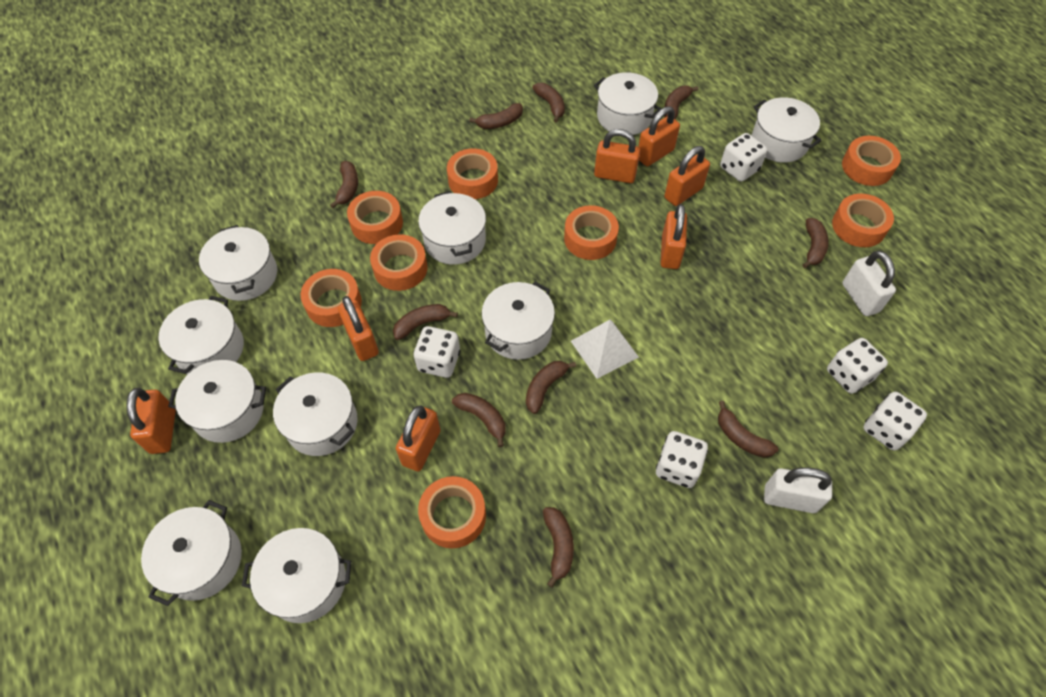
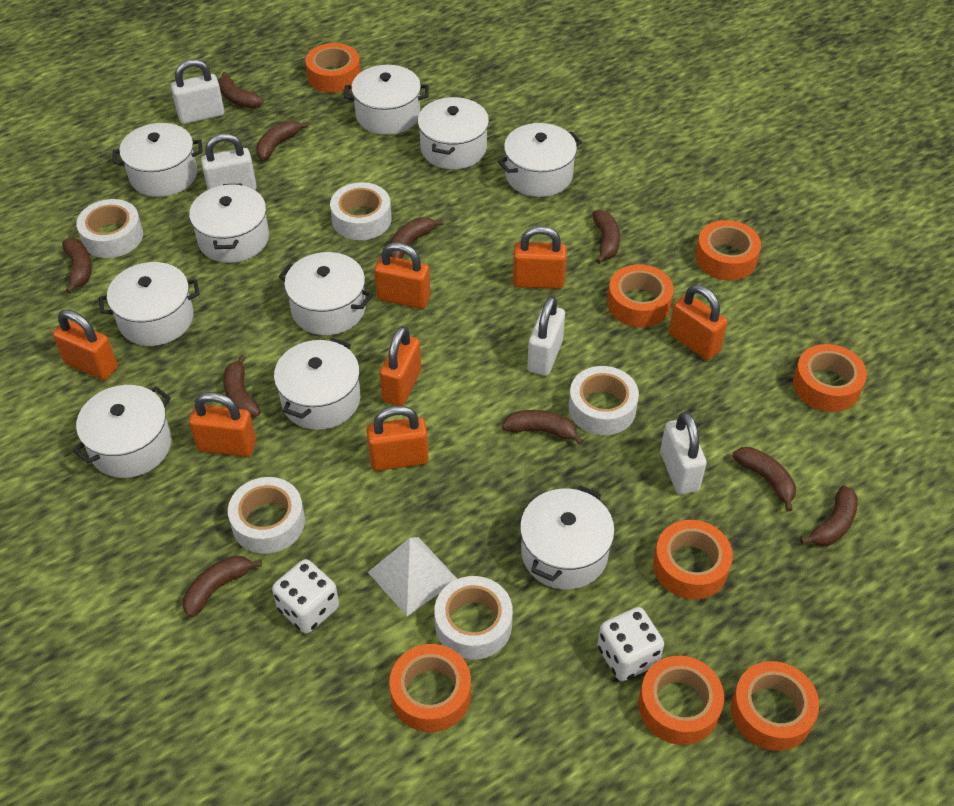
white dice: [414,326,460,378] [656,431,708,488] [720,133,767,182] [827,338,888,394] [863,392,927,451] = 5 -> [272,559,339,634] [597,607,664,681] = 2
white padlock: [764,467,832,513] [842,251,896,316] = 2 -> [171,59,224,124] [201,133,257,190] [527,296,565,376] [660,412,707,495] = 4
white tape: none = 0 -> [76,199,143,258] [228,477,305,554] [330,182,391,240] [434,576,513,660] [569,366,639,435] = 5

